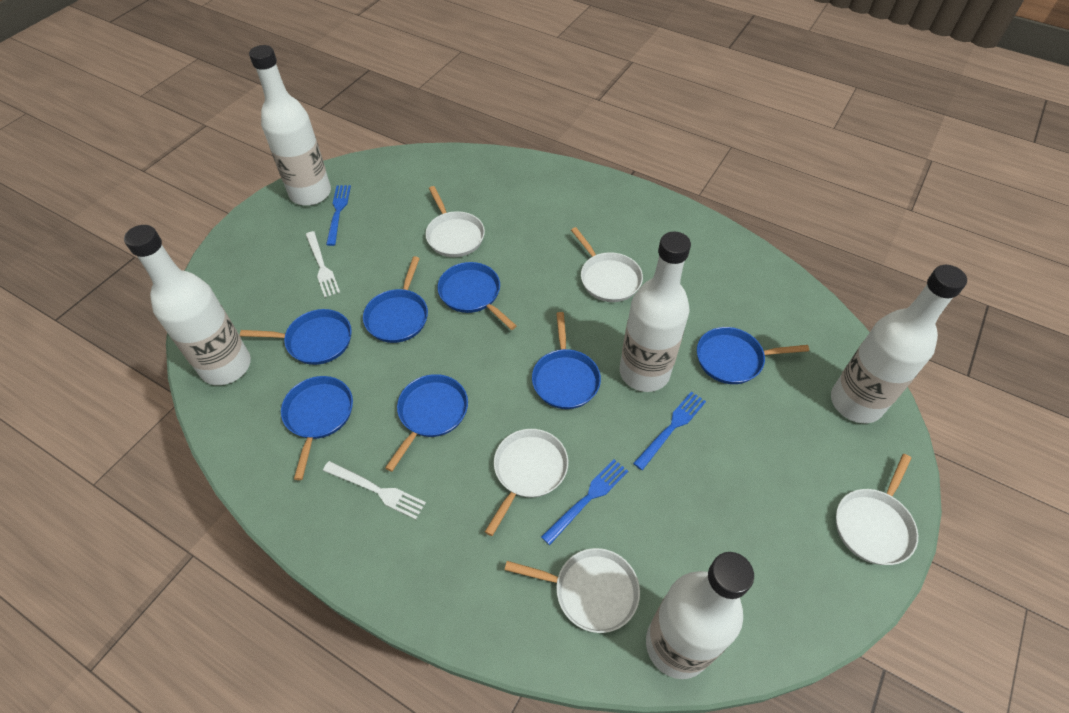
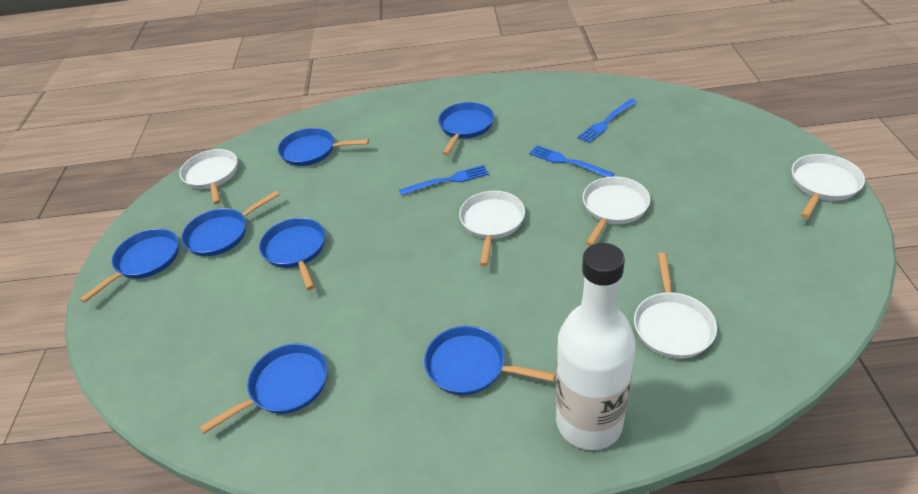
white bottle: [124,225,251,385] [249,45,331,206] [620,231,691,392] [646,552,754,679] [831,265,967,423] = 5 -> [556,243,636,450] = 1
white fork: [306,231,340,297] [323,461,426,519] = 2 -> none = 0

